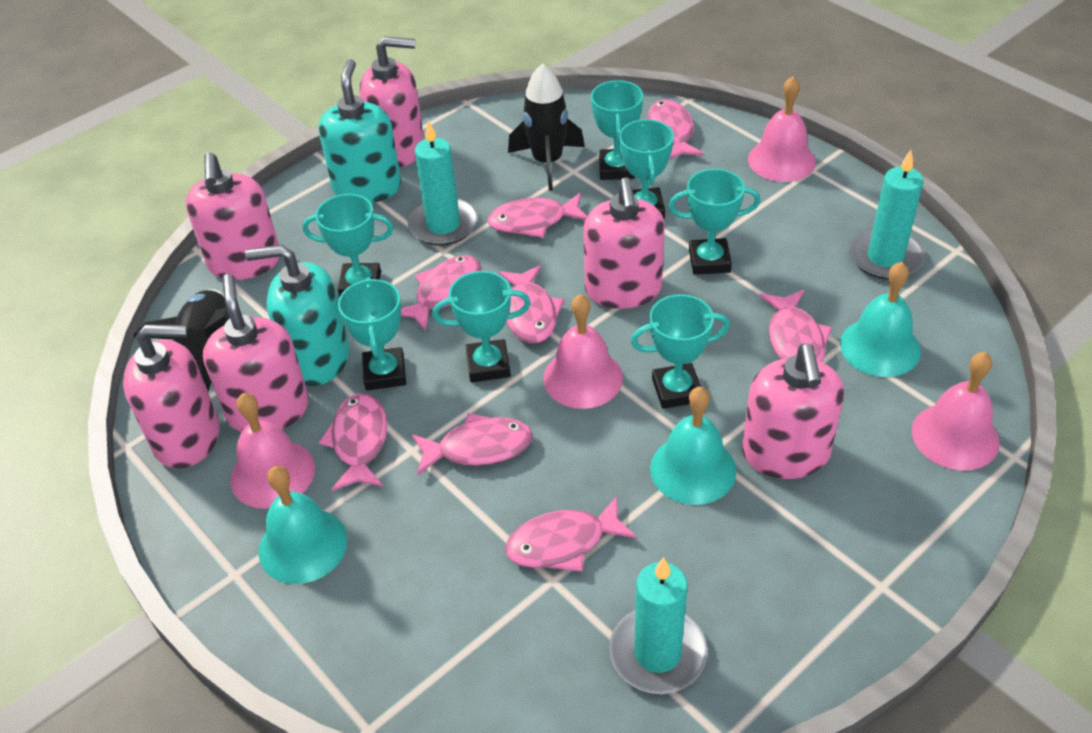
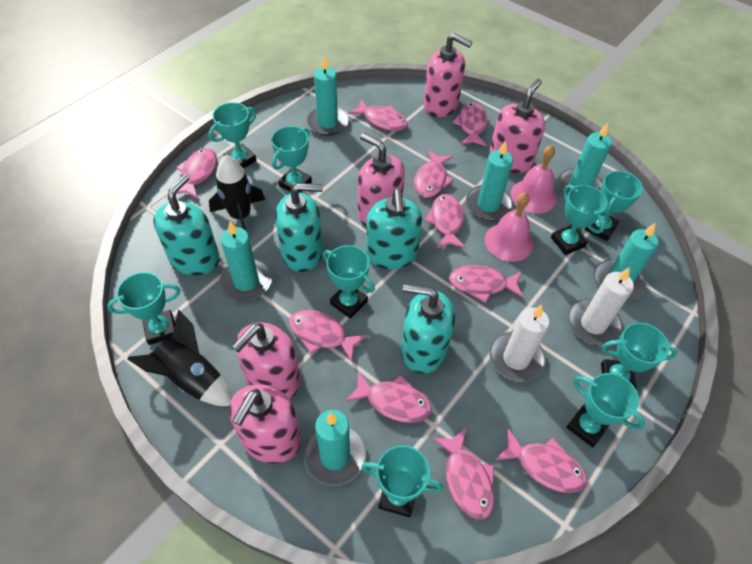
pink bell: [230,393,315,509] [543,294,623,409] [748,76,816,182] [912,352,1000,471] = 4 -> [485,192,534,262] [511,145,557,214] = 2
pink fish: [318,393,387,491] [401,255,482,331] [412,413,533,476] [487,193,587,238] [498,265,565,343] [505,496,637,572] [648,99,704,159] [759,290,832,362] = 8 -> [176,148,217,199] [289,310,367,362] [345,371,432,423] [348,99,408,131] [414,150,454,198] [425,194,466,248] [432,428,494,520] [449,265,523,303] [452,103,487,147] [495,428,587,493] = 10
pink soap dispenser: [123,324,219,469] [185,152,279,280] [203,274,309,432] [360,36,424,167] [583,178,665,309] [742,344,844,479] = 6 -> [229,384,301,463] [232,322,300,399] [358,133,405,227] [423,33,472,117] [489,79,545,173] = 5
turquoise bell: [258,466,348,584] [650,387,736,505] [840,262,921,377] = 3 -> none = 0
turquoise candle: [408,120,478,246] [609,557,707,694] [849,150,925,280] = 3 -> [219,221,272,301] [304,410,366,486] [306,56,349,136] [466,141,513,221] [558,123,612,194] [593,223,658,302] = 6
turquoise soap dispenser: [245,245,349,386] [319,59,401,203] = 2 -> [153,174,220,276] [275,183,323,272] [366,189,422,269] [401,284,455,374] = 4
turquoise trophy: [302,194,394,297] [338,277,406,391] [433,271,531,382] [591,80,643,180] [619,119,674,219] [631,294,730,409] [669,169,760,275] = 7 -> [107,272,181,345] [208,102,257,169] [271,126,312,193] [323,245,375,319] [362,445,443,517] [551,185,608,255] [567,373,645,447] [585,171,643,241] [601,323,678,389] = 9
white candle: none = 0 -> [489,305,549,382] [568,267,634,345] = 2

